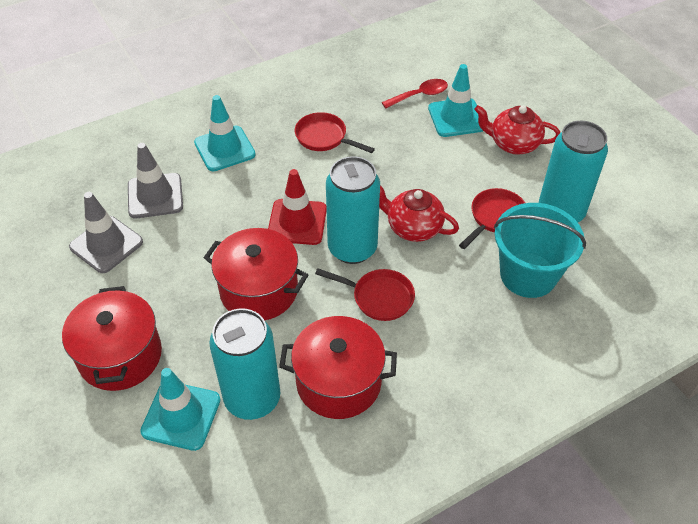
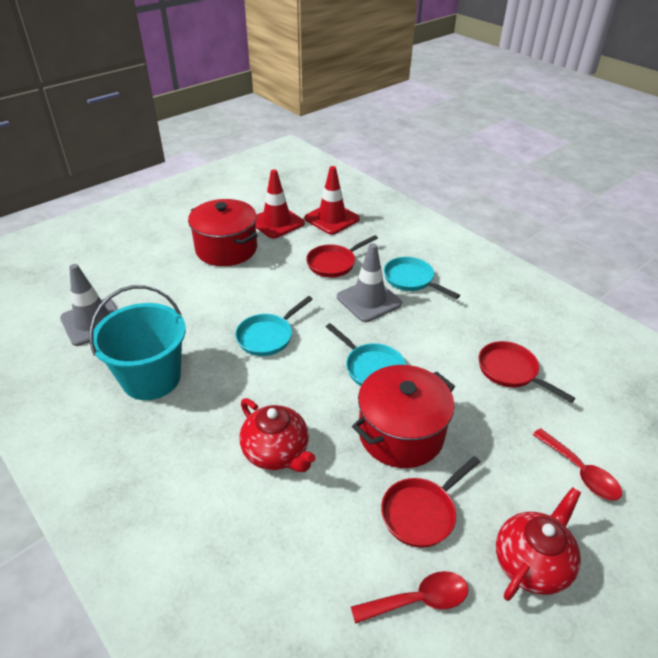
red pot: [62,286,162,391] [204,228,308,320] [279,316,397,419] = 3 -> [188,199,258,266] [352,365,455,468] = 2
red spoon: [382,79,448,108] = 1 -> [351,571,469,624] [532,428,622,500] = 2
red traffic cone: [268,169,327,245] = 1 -> [255,169,305,239] [304,166,360,235] = 2
turquoise can: [210,308,280,420] [326,156,380,264] [539,121,608,222] = 3 -> none = 0
turquoise pan: none = 0 -> [235,296,313,356] [326,323,406,386] [384,257,460,299] = 3
turquoise traffic cone: [140,368,221,451] [194,95,256,171] [428,64,483,137] = 3 -> none = 0

